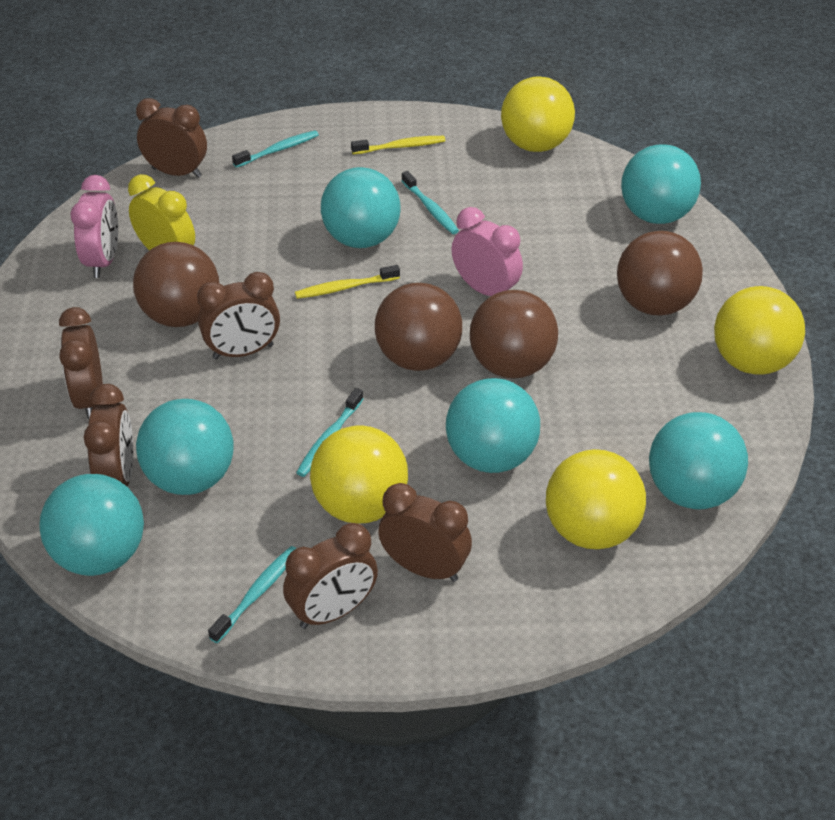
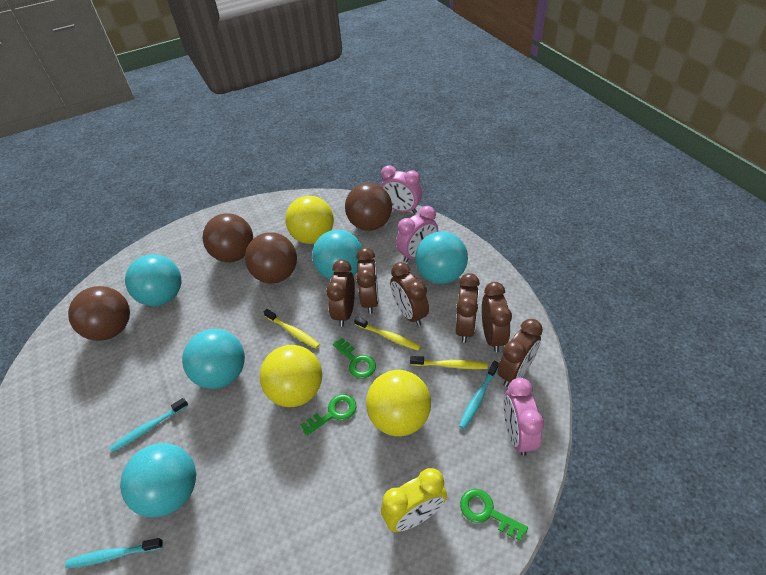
green key: none = 0 -> [301,394,357,436] [333,338,376,378] [460,489,528,541] = 3
pink clock: [70,175,118,278] [451,207,523,296] = 2 -> [381,165,422,213] [396,206,438,263] [503,378,544,456] = 3
turquoise ball: [39,474,144,576] [136,399,234,495] [321,167,401,248] [446,378,540,473] [621,144,701,224] [649,412,748,510] = 6 -> [120,443,196,518] [125,254,181,306] [182,329,245,389] [312,229,362,280] [415,231,468,284] = 5
turquoise toothbrush: [208,546,297,643] [232,130,319,168] [296,388,364,477] [402,171,459,234] = 4 -> [65,538,163,568] [110,398,188,453] [459,361,499,429] = 3
yellow ball: [310,425,408,524] [501,77,575,152] [546,449,646,549] [714,286,805,375] = 4 -> [260,345,322,407] [285,196,334,244] [366,370,431,436] = 3
yellow toothbrush: [295,265,400,299] [351,136,445,154] = 2 -> [264,309,320,349] [354,317,421,351] [410,356,488,369] = 3

